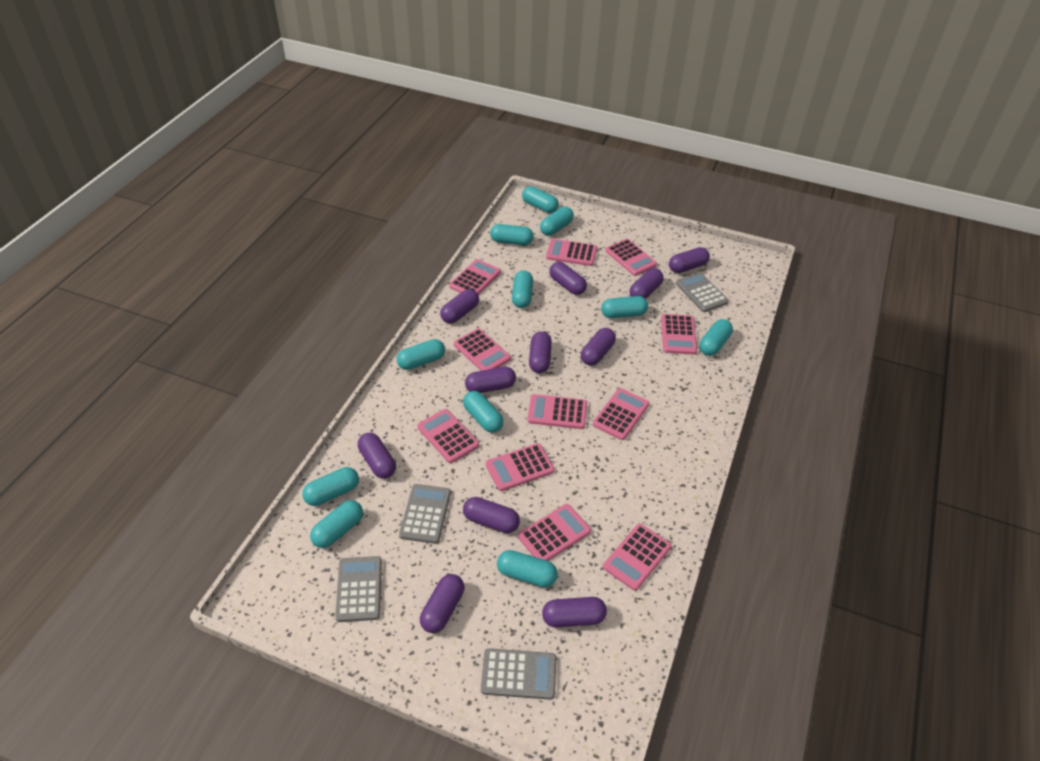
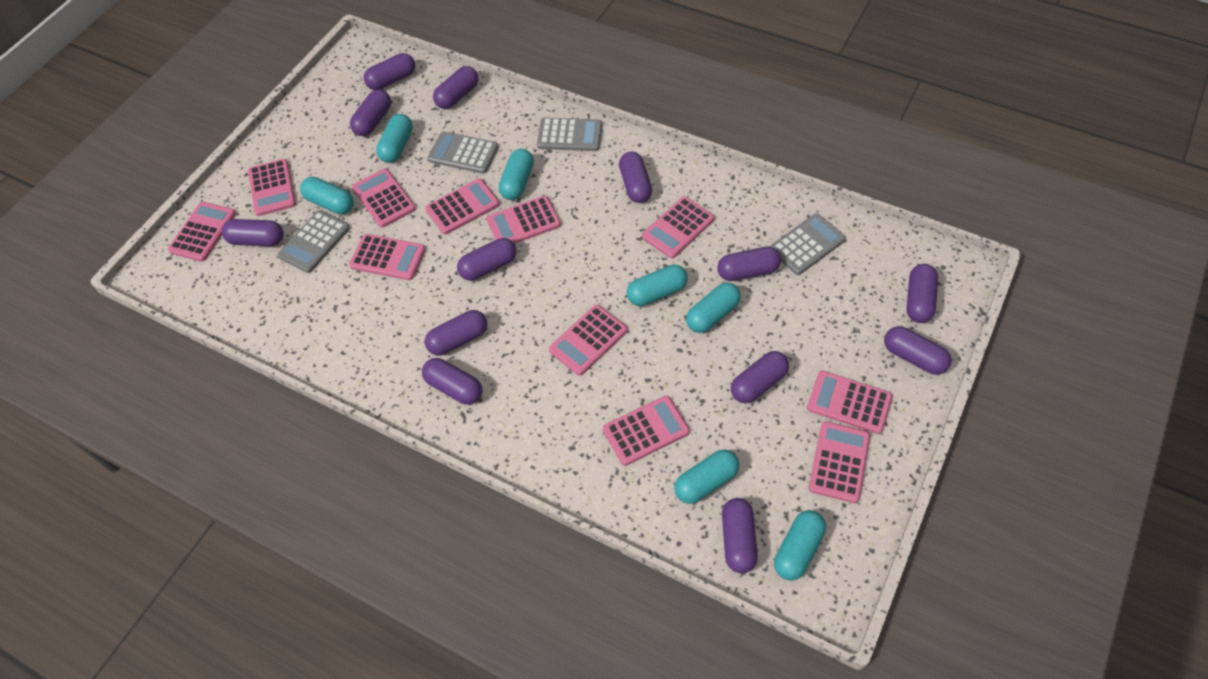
purple capsule: [358,433,396,479] [420,574,464,633] [440,289,479,323] [463,497,520,533] [465,367,516,393] [529,331,552,373] [542,597,607,627] [549,262,587,295] [581,328,616,366] [630,268,664,299] [669,247,710,273] = 11 -> [222,219,284,246] [350,90,391,136] [364,53,415,90] [422,358,483,405] [425,310,487,355] [433,66,478,109] [457,238,517,280] [619,152,652,203] [717,247,781,281] [722,498,758,573] [731,351,789,403] [884,326,951,375] [906,264,938,323] = 13
turquoise capsule: [302,467,359,506] [310,500,363,548] [397,339,445,370] [463,391,504,433] [490,224,534,245] [497,550,558,587] [512,271,533,308] [522,186,559,213] [540,207,574,236] [601,296,648,318] [699,319,733,356] = 11 -> [300,177,354,214] [376,114,413,163] [499,149,534,200] [627,265,688,306] [674,450,739,504] [686,283,741,333] [774,510,826,581] = 7

